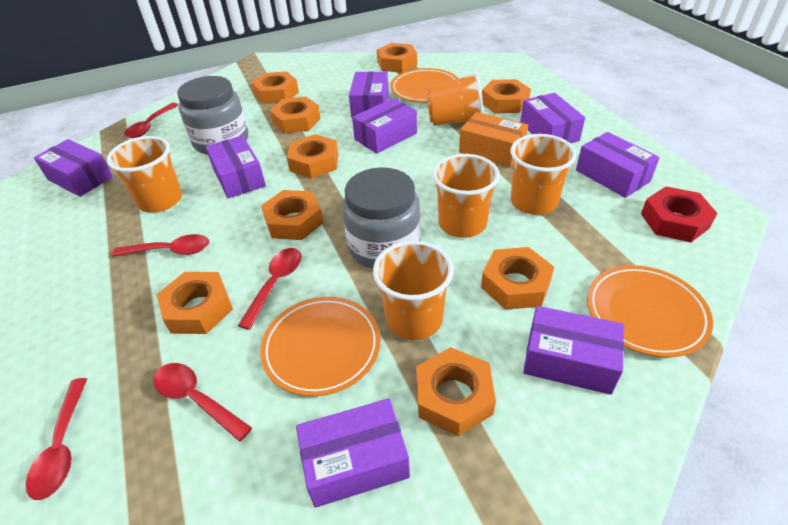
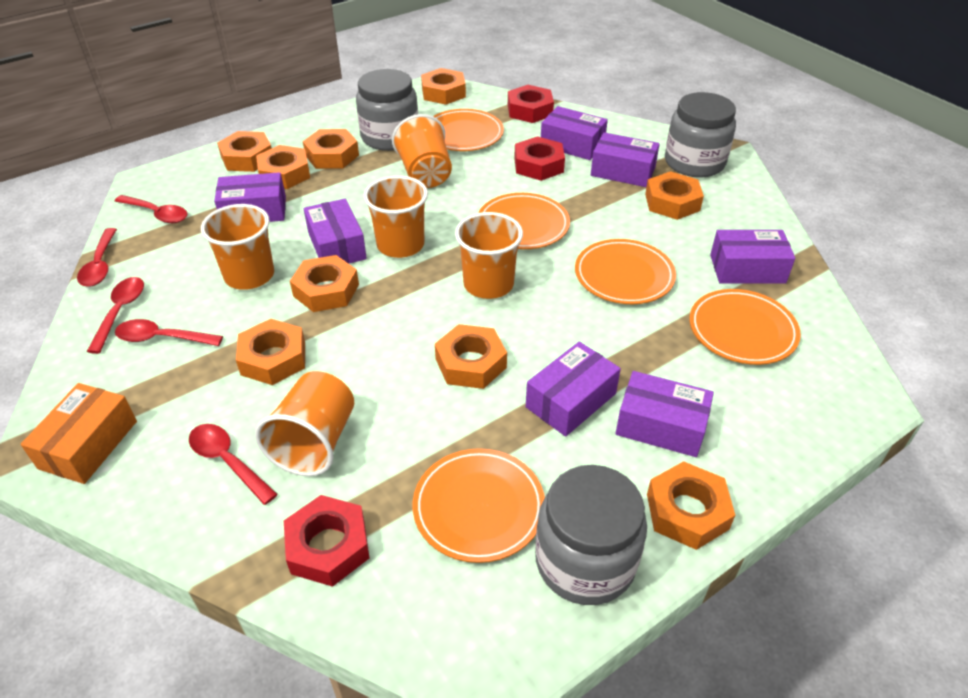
grey jar: [177,76,248,155] [342,167,421,269] = 2 -> [356,69,418,151] [535,465,647,605] [665,92,736,177] = 3
orange plate: [260,297,381,396] [390,68,459,102] [587,265,713,357] = 3 -> [413,448,545,563] [433,109,504,151] [478,193,570,249] [575,239,676,304] [689,289,801,365] = 5
purple box: [34,139,113,197] [206,135,266,198] [296,399,410,508] [349,71,389,117] [352,98,417,154] [520,93,585,143] [523,306,624,395] [576,132,660,198] = 8 -> [214,172,286,222] [304,199,367,264] [526,342,621,436] [541,106,608,160] [591,132,660,187] [615,371,714,457] [710,230,795,284] = 7
red nut: [641,186,717,242] = 1 -> [284,495,370,587] [508,85,554,123] [514,136,565,181] = 3

